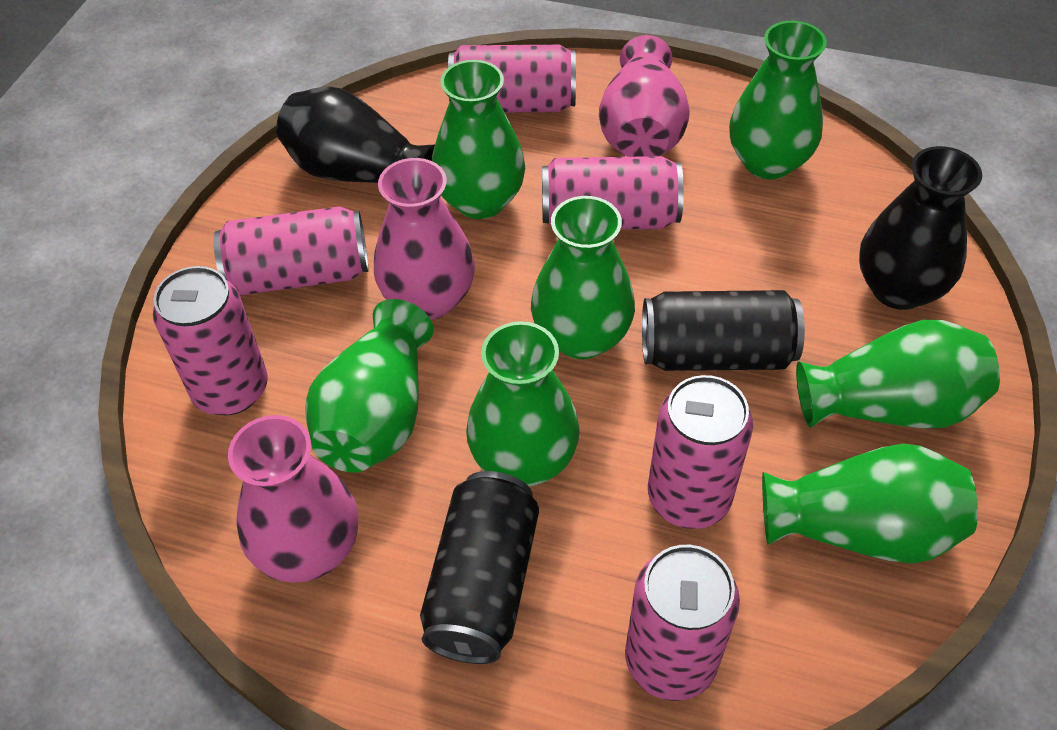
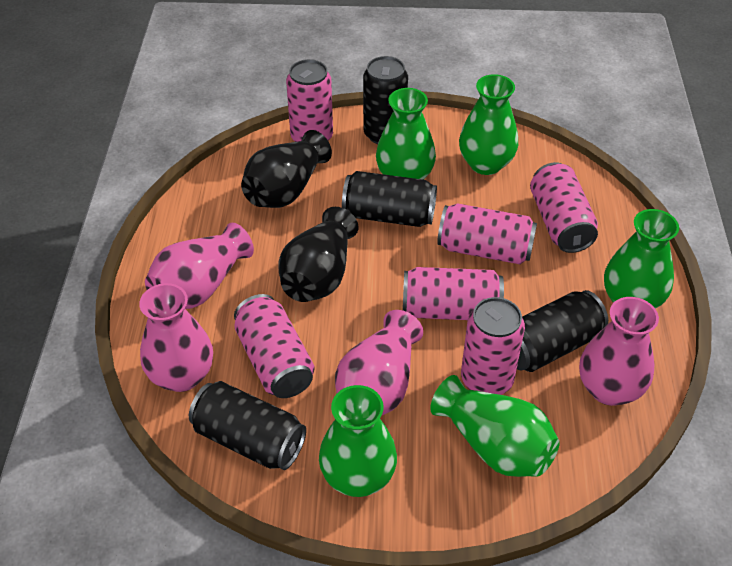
black can: [420,471,539,664] [642,290,805,371] = 2 -> [189,381,306,470] [342,171,437,227] [363,56,408,144] [517,290,608,372] = 4
green vase: [305,299,434,473] [432,60,525,219] [466,321,580,486] [531,196,635,359] [729,21,827,179] [762,444,978,564] [796,320,1000,428] = 7 -> [319,385,397,497] [376,88,436,180] [430,375,560,477] [459,74,518,175] [604,209,679,309] = 5
pink vase: [228,415,358,583] [374,158,475,320] [599,35,690,157] = 3 -> [139,283,213,392] [145,223,254,309] [335,310,423,415] [579,297,659,406] = 4

